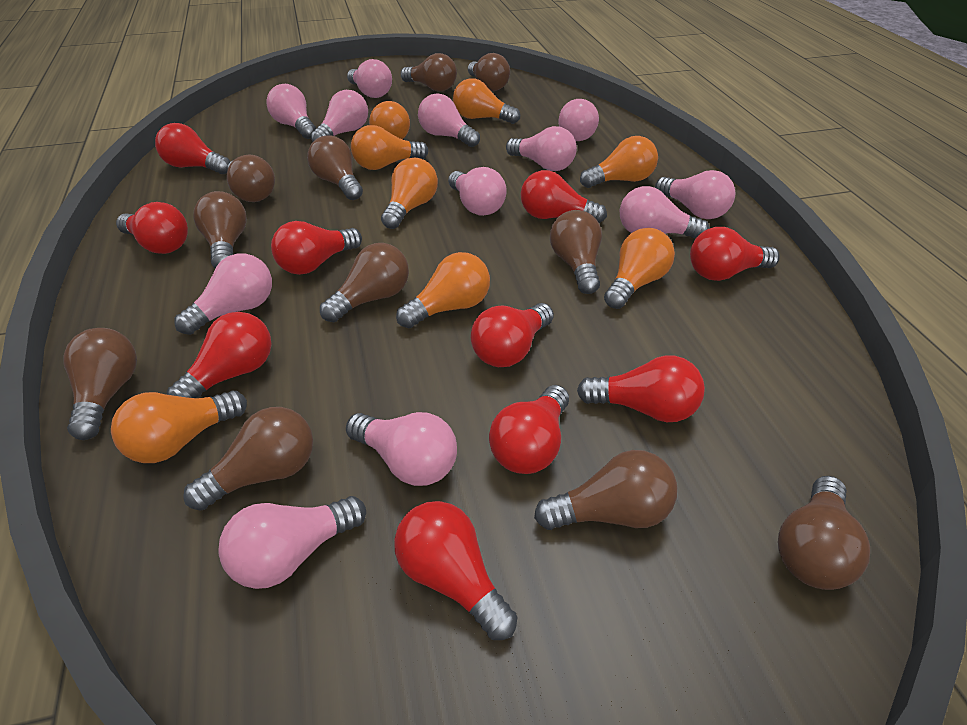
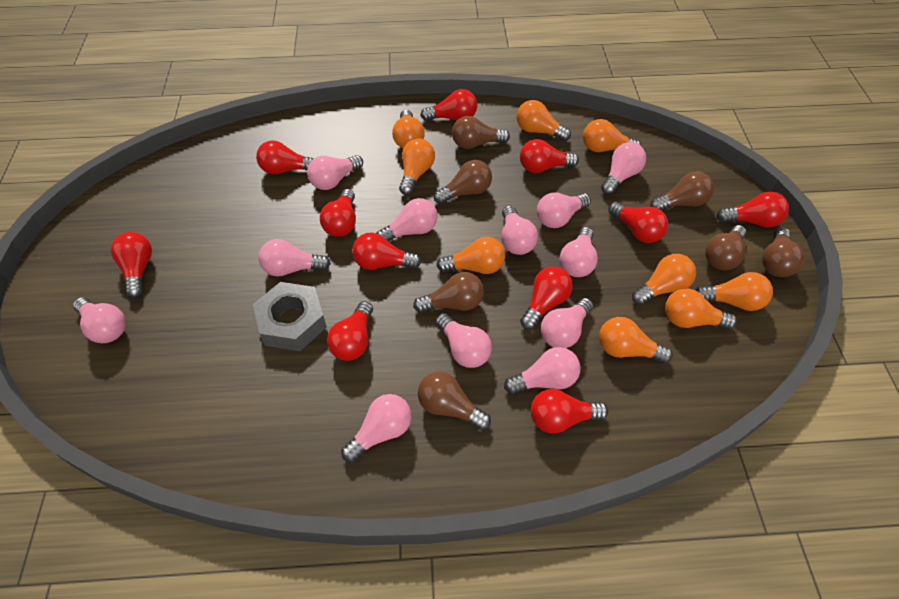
brown light bulb: [63,328,137,440] [183,407,313,511] [193,191,247,268] [227,154,275,202] [307,135,363,200] [320,243,409,322] [401,53,457,91] [468,53,510,91] [534,450,677,530] [550,210,602,294] [778,476,870,590] = 11 -> [413,272,484,313] [418,372,491,430] [434,160,492,204] [452,116,510,149] [650,172,714,210] [705,225,746,270] [762,227,804,277] = 7
grey nut: none = 0 -> [253,282,327,351] = 1
orange light bulb: [111,390,247,463] [351,125,428,170] [369,101,410,139] [381,158,438,229] [396,252,490,328] [453,78,520,124] [580,136,658,188] [604,228,675,309] = 8 -> [392,110,425,149] [399,139,435,195] [436,237,505,274] [516,100,571,141] [583,119,641,152] [599,317,673,363] [632,254,696,305] [665,289,737,330] [695,272,773,311] = 9
red light bulb: [116,202,188,254] [155,123,230,174] [167,312,271,398] [271,221,362,275] [394,501,518,640] [471,303,554,367] [489,385,569,474] [521,170,607,223] [577,355,705,422] [690,227,780,281] = 10 -> [111,232,152,298] [256,140,313,174] [320,189,356,237] [327,301,373,361] [352,232,421,270] [420,89,477,121] [520,139,579,173] [520,267,573,330] [531,389,608,434] [608,202,668,243] [717,192,789,227] = 11

